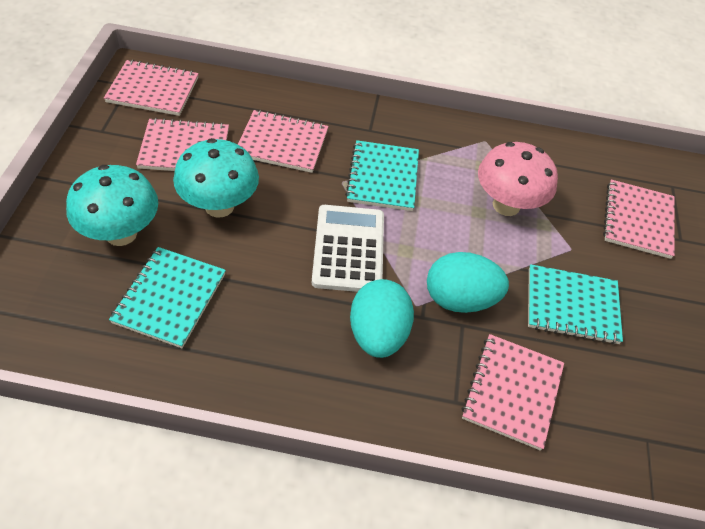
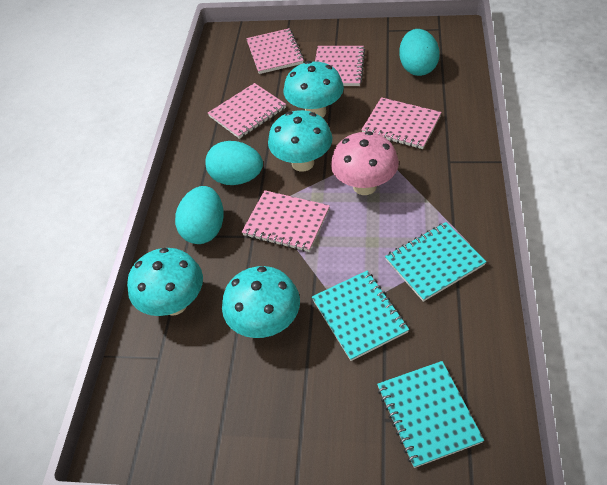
turquoise egg: [350,279,414,358] [427,252,509,313] = 2 -> [175,186,224,244] [205,141,263,185] [399,29,440,76] = 3
turquoise mushroom: [66,165,158,246] [173,138,259,217] = 2 -> [127,248,203,316] [222,266,300,338] [268,110,332,172] [284,61,344,118] = 4
white calculator: [312,205,384,292] = 1 -> none = 0

